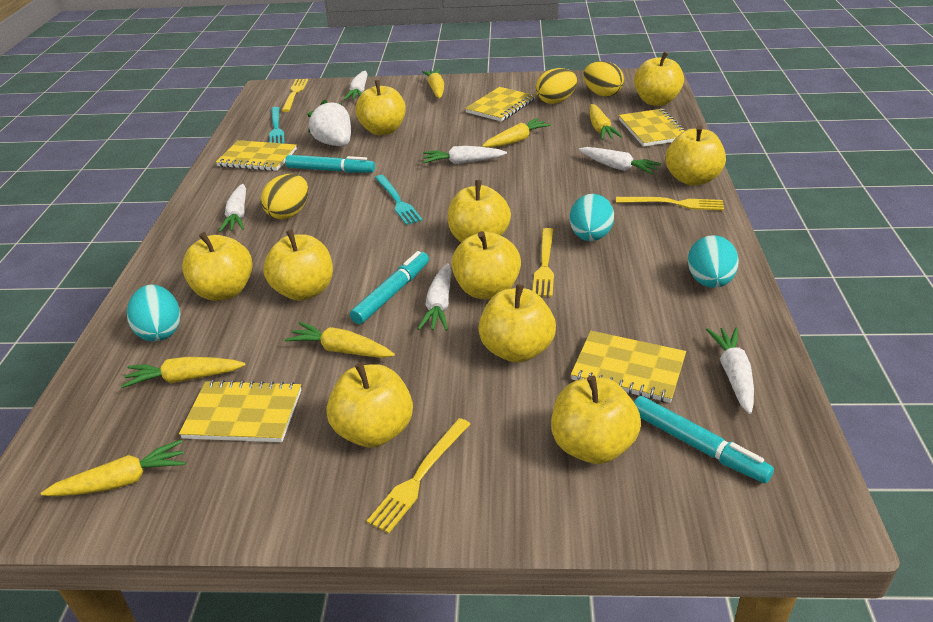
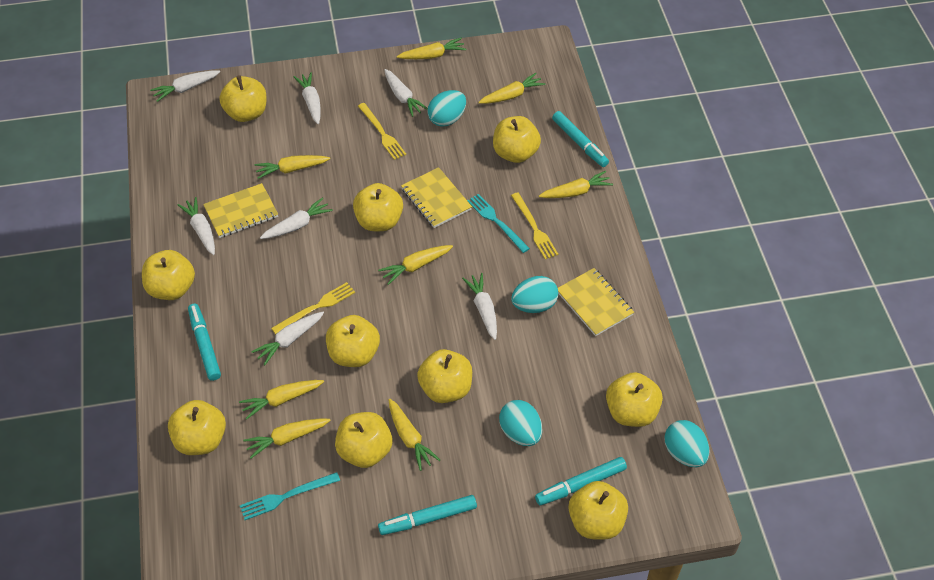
turquoise egg: [127,284,181,342] [570,194,614,241] [688,235,739,288] = 3 -> [427,90,466,127] [499,400,542,446] [511,276,558,313] [664,420,710,467] = 4
turquoise marker: [285,155,375,173] [350,251,429,324] [634,396,774,483] = 3 -> [188,304,221,381] [378,495,477,535] [535,457,627,505] [552,111,609,167] = 4
white carrot: [219,184,246,232] [344,71,368,100] [418,263,451,331] [423,146,507,164] [579,147,661,174] [706,327,754,414] = 6 -> [150,70,220,102] [177,197,215,255] [251,312,324,365] [260,198,333,239] [293,72,321,124] [384,69,428,117] [462,273,497,340] = 7
white strawberry: [307,99,351,146] = 1 -> none = 0
yellow carrot: [41,440,186,496] [121,357,245,388] [285,322,395,358] [422,69,444,98] [482,118,551,148] [589,104,623,140] = 6 -> [239,380,324,420] [243,418,331,459] [254,155,330,179] [378,245,453,285] [388,398,440,471] [397,38,466,59] [478,73,545,104] [539,171,613,198] = 8
yellow egg: [261,174,308,219] [536,68,577,104] [583,61,624,97] = 3 -> none = 0
yellow fork: [282,79,308,112] [367,418,470,534] [533,228,554,297] [616,197,724,210] = 4 -> [271,282,355,334] [358,103,406,160] [511,192,558,259] = 3
yellow notebook: [179,380,301,442] [216,140,297,171] [465,87,535,122] [571,331,686,403] [619,109,685,147] = 5 -> [203,183,278,238] [401,167,472,228] [558,268,634,336] = 3

